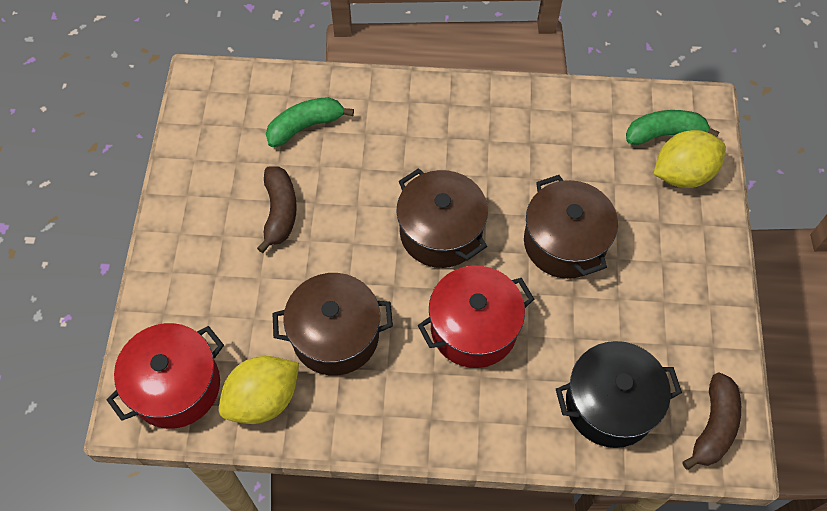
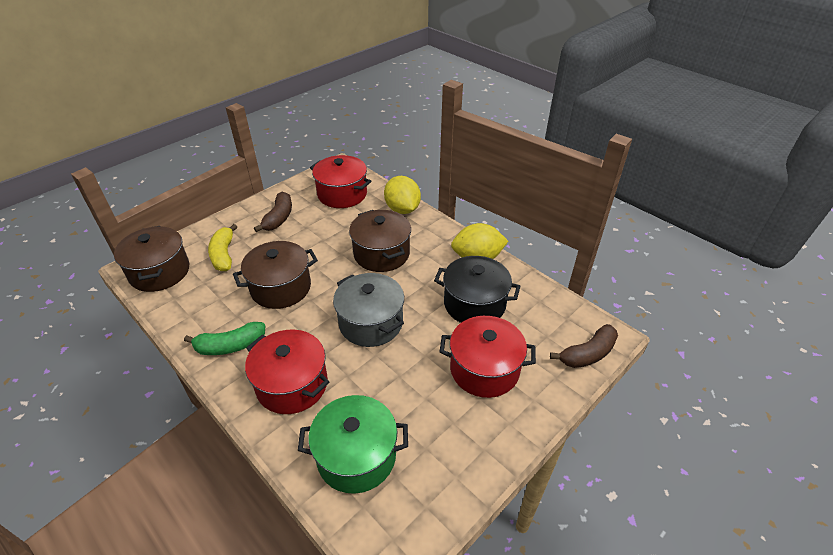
green banana: [266,97,354,147] [626,110,719,145] = 2 -> [184,322,265,355] = 1
green pot: none = 0 -> [298,395,408,494] = 1
grey pot: none = 0 -> [333,273,404,347] = 1
red pot: [107,323,224,429] [418,266,534,368] = 2 -> [245,330,329,414] [310,155,371,208] [439,316,536,398] = 3
yellow banana: none = 0 -> [208,224,237,271] = 1

